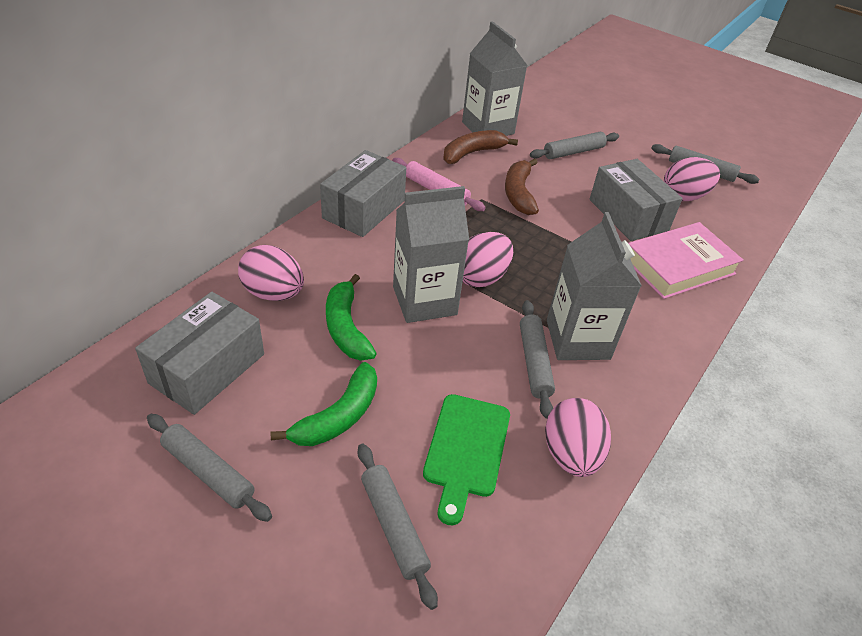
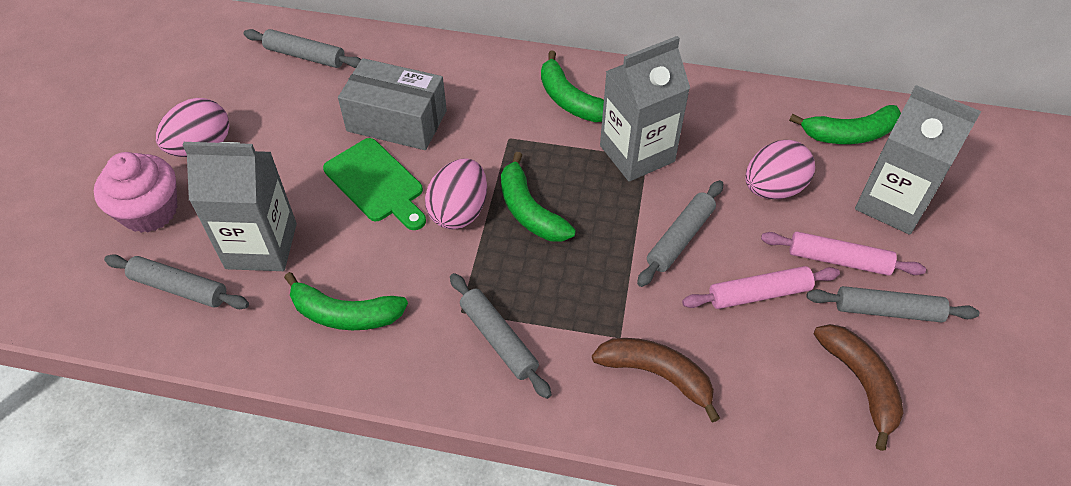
green banana: [271,362,377,446] [326,274,377,361] = 2 -> [284,272,408,330] [501,152,576,242] [541,51,604,122] [789,105,901,144] = 4
grey box: [135,292,264,415] [320,150,406,237] [589,159,683,241] = 3 -> [338,58,447,150] = 1
pink book: [628,222,744,299] = 1 -> none = 0
pink cupcake: none = 0 -> [94,152,177,233] = 1
pink egg: [238,245,304,301] [463,232,513,287] [545,398,611,477] [664,157,720,201] = 4 -> [156,98,229,157] [425,158,487,229] [745,140,815,199] = 3
pink rolling pin: [392,158,486,211] = 1 -> [682,266,840,309] [761,232,926,276] = 2

